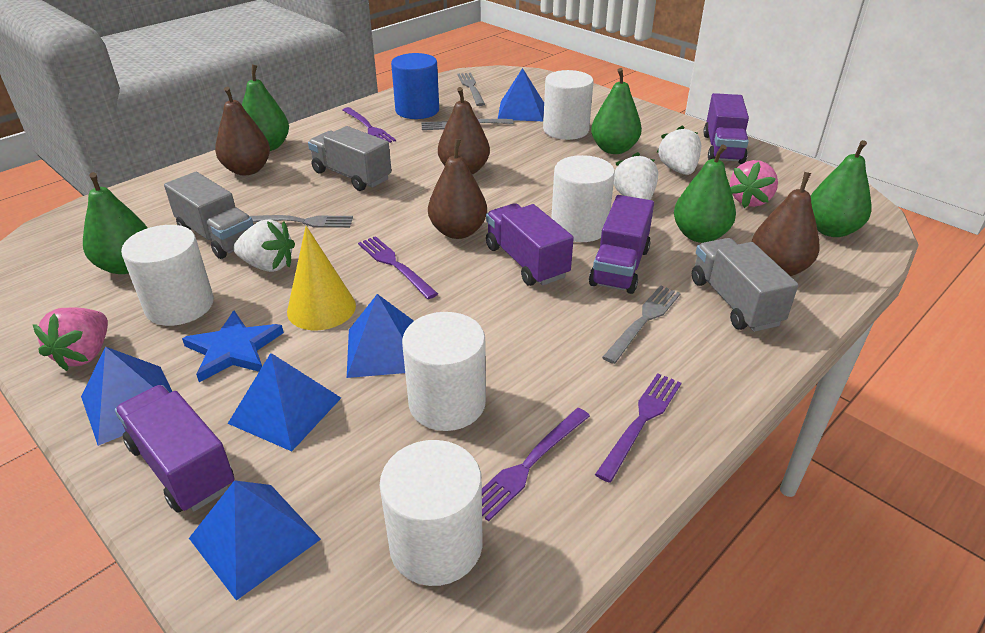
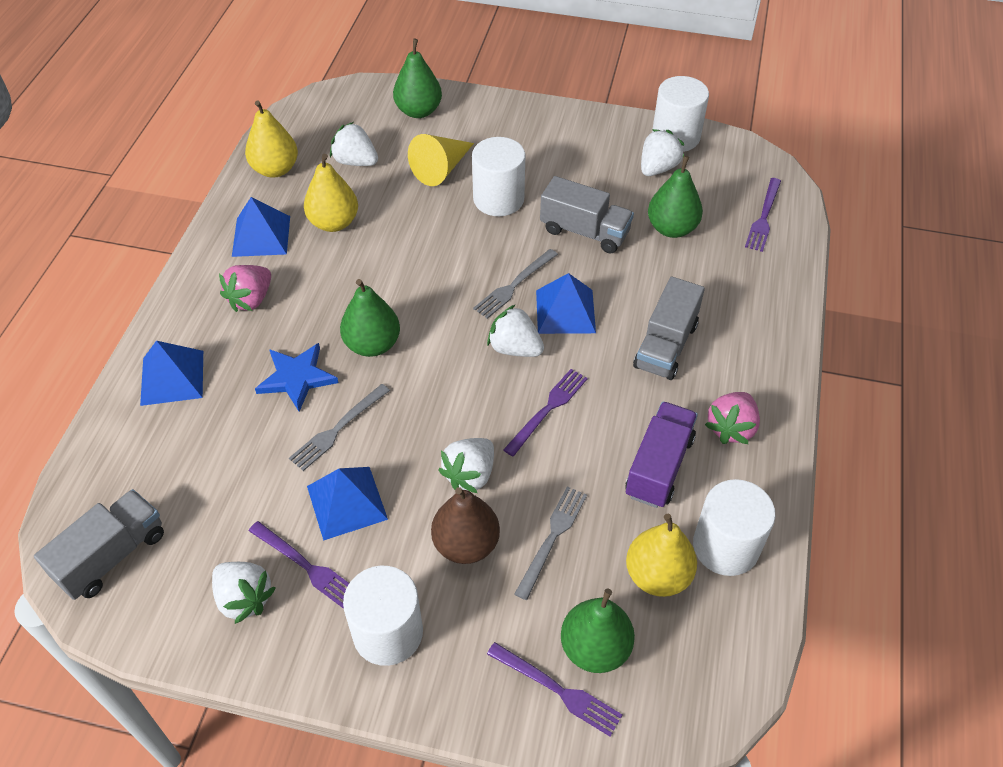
blue cylinder: [391,53,439,119] = 1 -> none = 0
blue pyramid: [81,347,172,446] [189,480,321,601] [228,353,341,451] [347,294,414,378] [498,68,544,121] = 5 -> [140,341,203,406] [232,197,290,257] [307,467,388,541] [536,273,596,334] = 4
brown pear: [215,87,270,175] [428,139,487,239] [438,87,490,174] [752,172,820,276] = 4 -> [431,487,500,564] = 1
green pear: [83,172,148,274] [242,64,289,151] [591,68,642,154] [674,145,736,243] [811,140,872,237] = 5 -> [340,279,400,357] [393,39,442,118] [561,589,635,673] [648,156,703,238] = 4
grey fork: [250,215,353,228] [421,119,513,130] [457,73,485,106] [602,285,681,364] = 4 -> [289,384,390,471] [473,249,558,319] [514,486,587,600] = 3
purple truck: [115,385,235,513] [486,203,574,286] [589,195,654,294] [703,93,749,164] = 4 -> [625,402,698,508] = 1
white cylinder: [121,225,214,326] [379,440,483,586] [402,312,486,431] [543,70,594,140] [551,155,615,242] = 5 -> [343,566,423,666] [472,137,525,216] [652,76,709,152] [693,479,775,576] = 4
white strawberry: [233,219,295,272] [614,152,658,200] [656,125,701,175] = 3 -> [212,562,276,624] [330,122,378,166] [438,438,494,493] [487,304,544,357] [641,129,685,176] = 5
yellow pear: none = 0 -> [245,101,298,177] [304,154,358,232] [626,514,697,597] = 3

